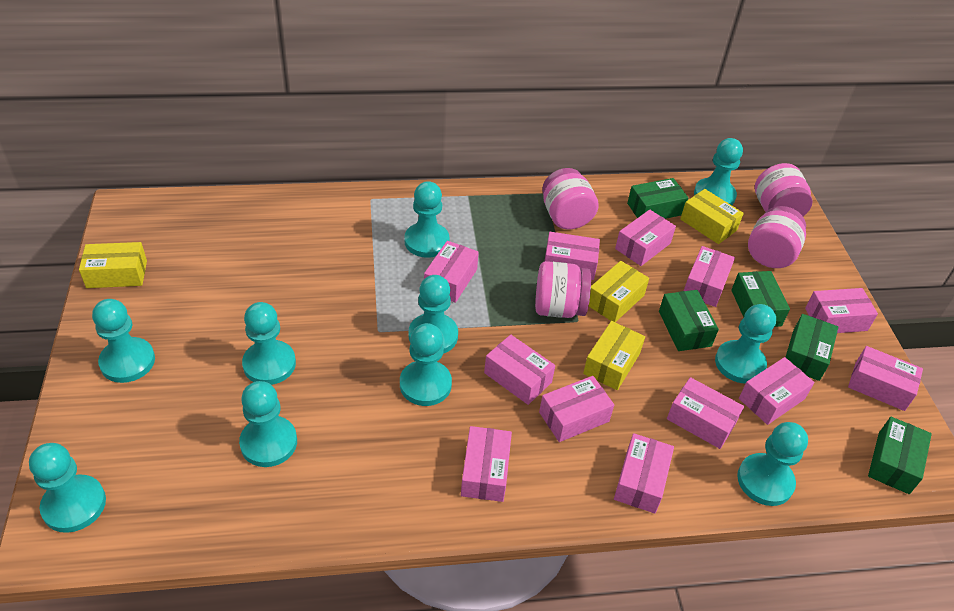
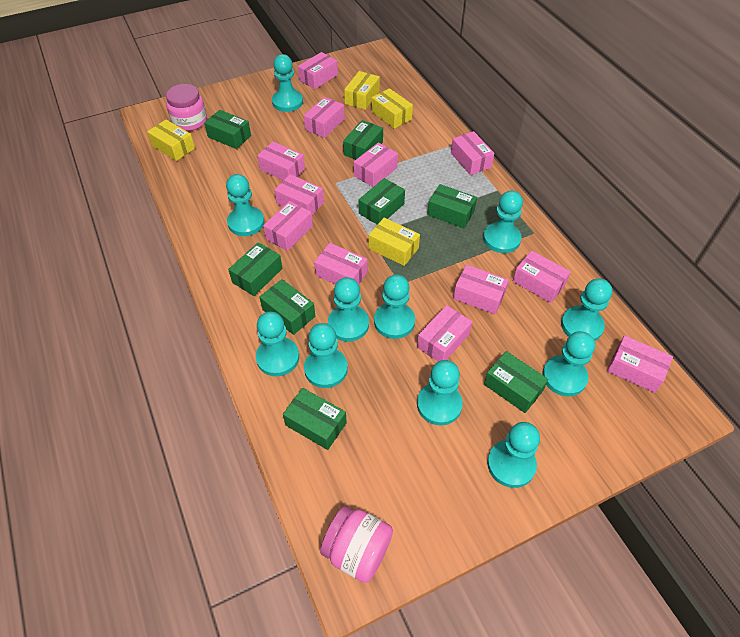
green box: [627,178,688,219] [659,290,719,351] [731,271,790,327] [786,314,838,381] [868,417,932,494] = 5 -> [204,110,251,149] [228,242,283,296] [260,279,315,335] [283,388,347,450] [343,120,383,160] [359,178,405,224] [427,184,477,228] [484,351,549,413] = 8
pink jar: [535,261,591,318] [542,168,599,230] [748,206,806,268] [755,163,813,216] = 4 -> [166,84,207,131] [320,506,393,583] = 2
turquoise pawn: [29,443,106,533] [92,299,155,383] [239,381,297,467] [242,302,296,385] [400,323,452,406] [404,181,450,258] [409,275,458,354] [694,138,743,205] [715,304,776,383] [737,422,808,506] = 10 -> [226,174,265,236] [256,312,299,376] [272,54,303,112] [304,323,348,388] [328,277,369,342] [374,274,415,339] [417,360,463,425] [483,191,523,253] [487,422,540,488] [542,331,595,397] [561,279,612,341] = 11

